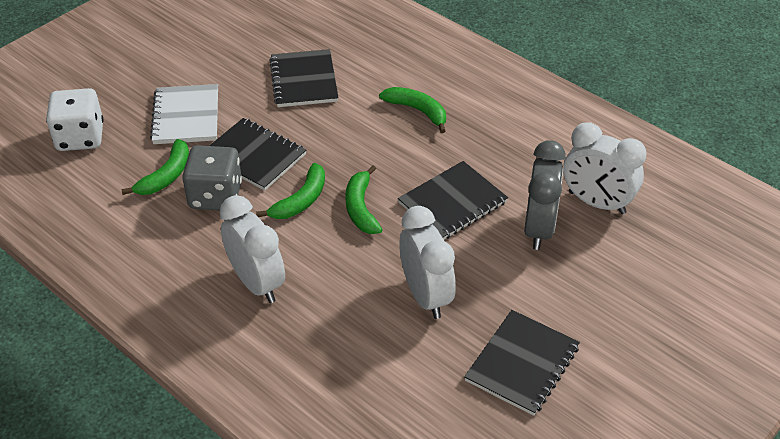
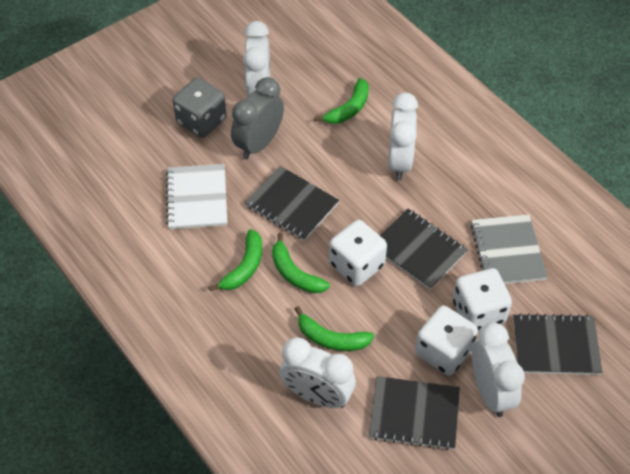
grey notebook: none = 0 -> [470,214,547,284] = 1
white clock: [220,195,285,303] [399,206,456,319] [563,123,646,214] = 3 -> [243,21,270,96] [279,337,356,408] [388,93,418,181] [472,323,525,417] = 4
white dice: [46,88,104,151] = 1 -> [329,220,387,286] [415,305,478,376] [453,268,512,331] = 3

